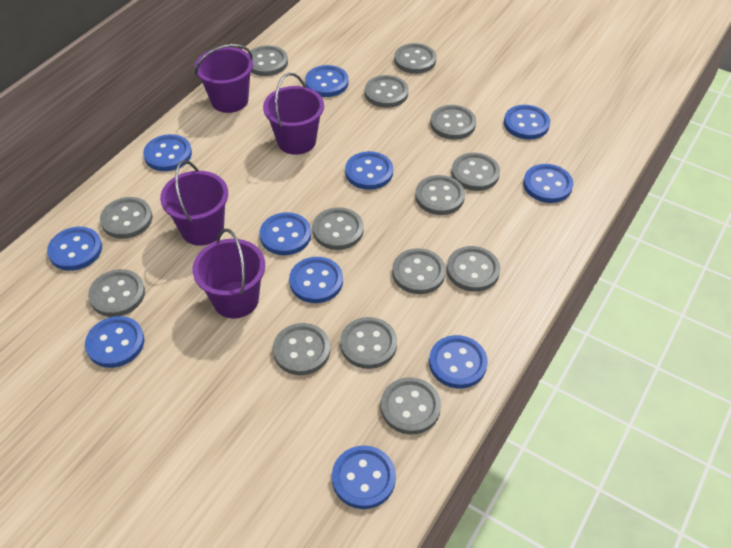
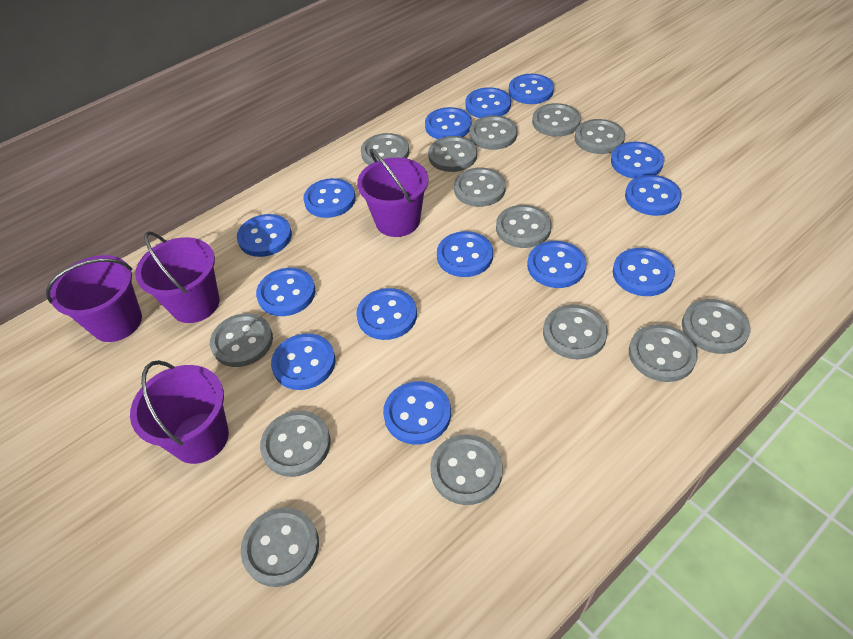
blue button: [47,227,102,271] [85,316,144,368] [143,134,192,171] [260,212,311,255] [289,257,343,303] [305,65,349,97] [332,446,396,509] [345,151,393,190] [429,335,488,388] [504,105,550,140] [523,164,573,203] = 11 -> [237,214,292,257] [256,268,315,316] [271,333,335,390] [303,178,356,218] [356,288,417,340] [383,381,451,445] [425,107,472,139] [437,231,493,277] [465,87,511,118] [509,74,554,104] [527,241,587,288] [611,142,664,179] [613,248,675,296] [625,175,682,216] = 14

